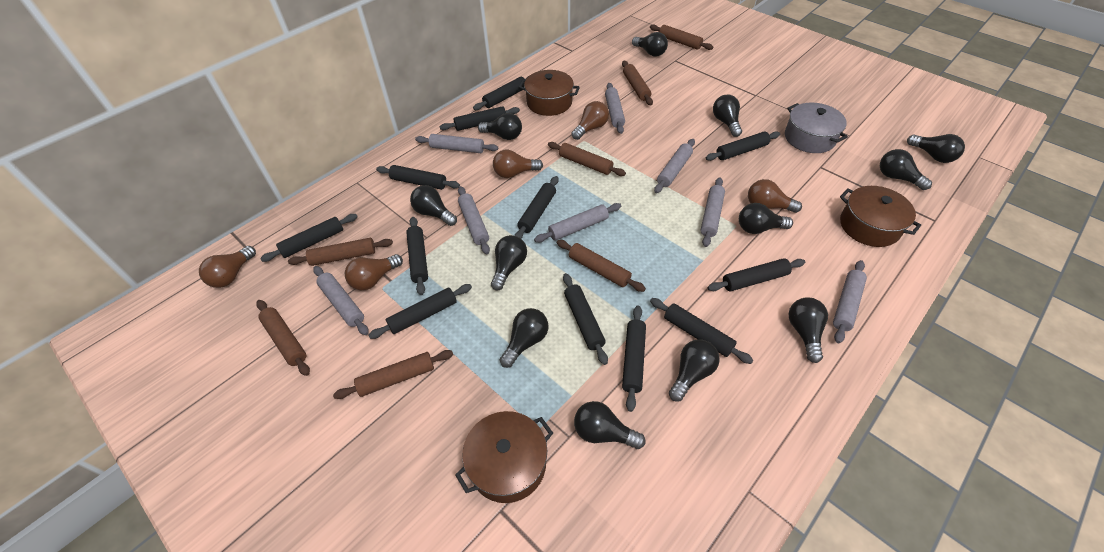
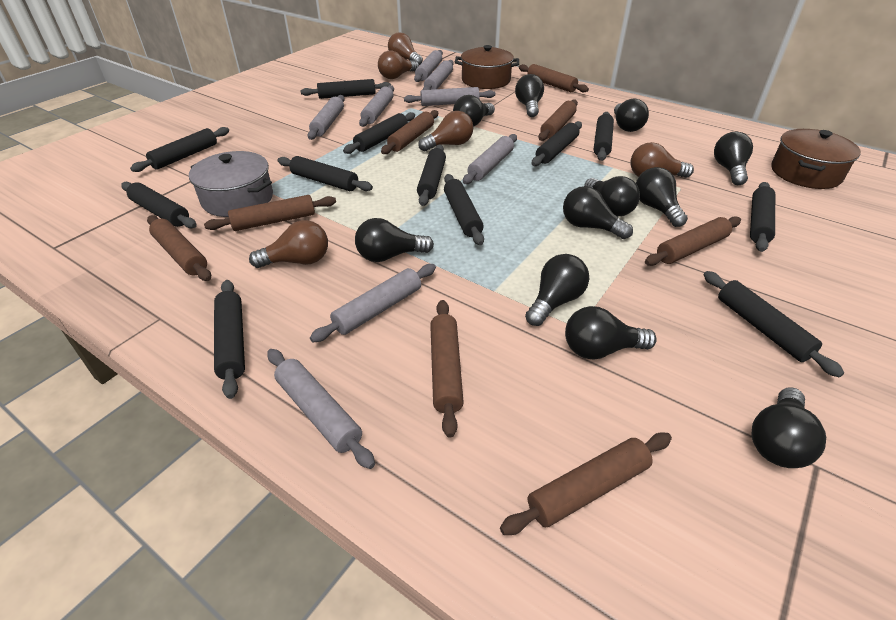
black light bulb: [410,185,457,226] [478,113,522,140] [491,235,527,290] [500,308,548,368] [574,401,645,449] [632,32,668,57] [669,340,720,402] [713,94,742,137] [739,203,793,234] [789,297,828,363] [880,149,932,190] [907,134,965,163] = 12 -> [355,218,434,262] [453,95,495,127] [515,74,544,117] [525,254,589,326] [563,186,633,239] [565,306,657,360] [584,176,640,216] [614,99,649,132] [636,167,688,227] [714,132,753,185] [751,387,826,468] = 11
brown pot: [455,411,553,503] [519,70,580,116] [840,186,921,247] = 3 -> [455,45,519,89] [771,129,861,189] = 2
brown rolling pin: [256,300,310,376] [288,238,393,266] [333,350,453,399] [548,142,626,176] [557,240,646,292] [622,61,653,105] [650,25,713,50] = 7 -> [147,215,211,281] [204,195,336,231] [381,110,438,154] [430,300,464,438] [500,432,672,535] [519,64,589,92] [538,99,578,141] [645,216,741,266] = 8

